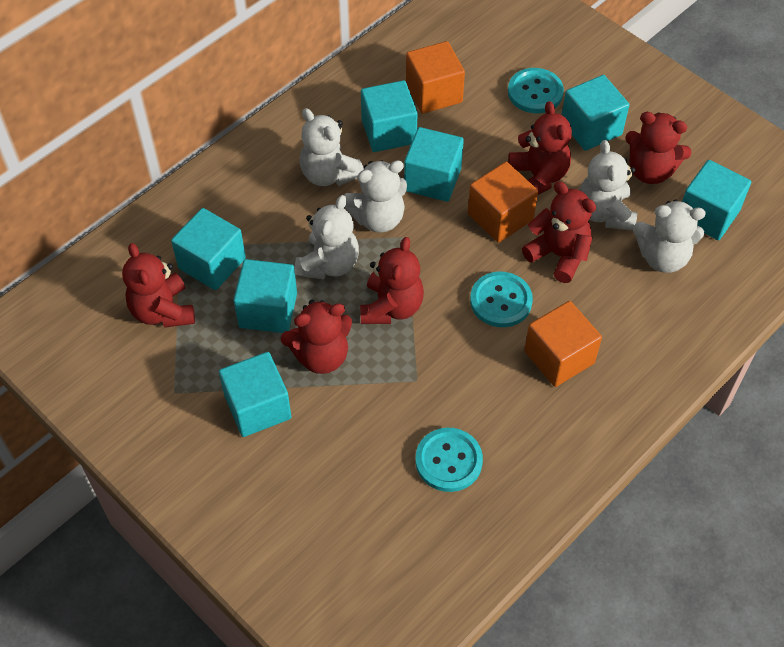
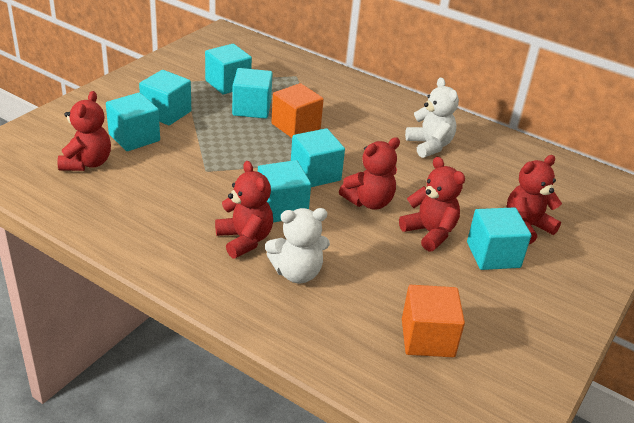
orange cube: [406,41,465,114] [468,162,538,243] [524,301,602,387] = 3 -> [271,83,324,138] [402,285,465,357] = 2
red teddy bear: [122,243,195,328] [281,300,352,374] [360,237,424,324] [508,101,572,195] [522,181,596,283] [625,112,692,184] = 6 -> [57,91,111,171] [215,161,273,258] [339,137,400,209] [399,157,465,252] [507,155,562,244] = 5
turquoise button: [415,428,483,492] [470,272,533,327] [508,68,564,113] = 3 -> none = 0
white teddy bear: [294,195,359,280] [300,108,364,186] [343,160,407,233] [579,140,637,230] [633,199,706,273] = 5 -> [265,208,330,283] [405,78,459,158] = 2

